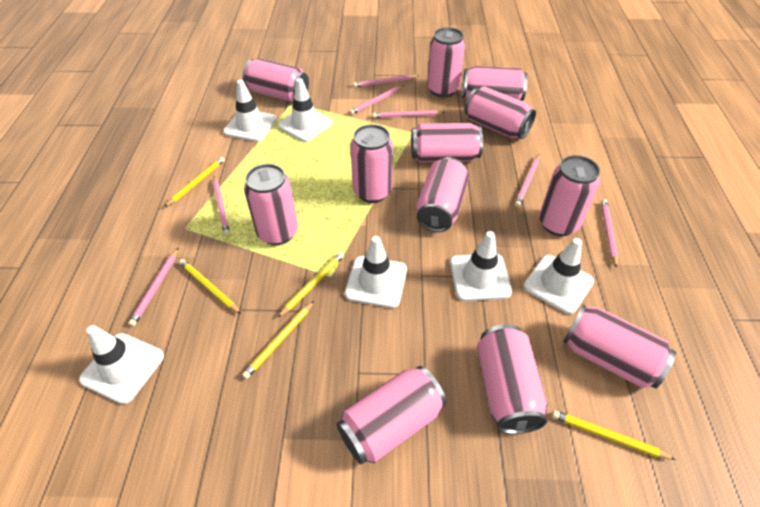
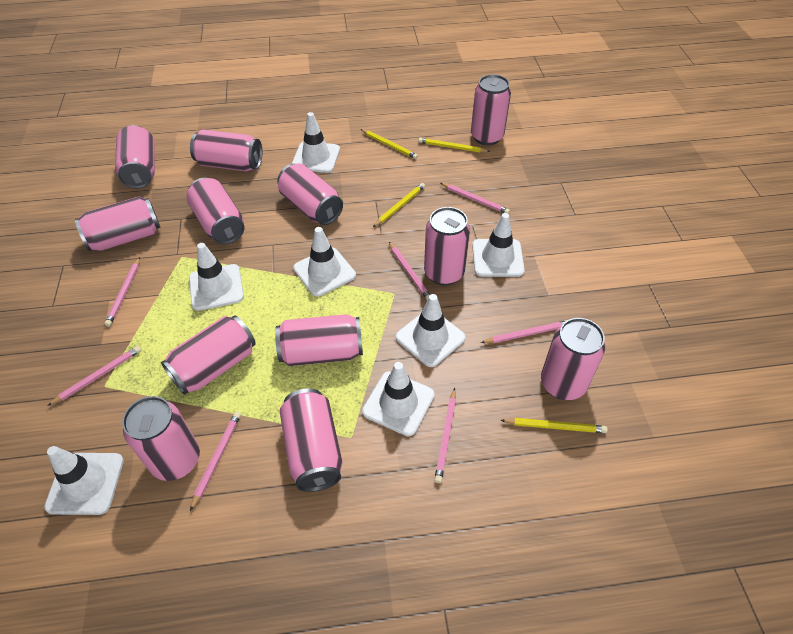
white traffic cone: [79,325,164,404] [223,80,277,142] [278,78,333,142] [345,236,407,308] [450,231,512,301] [523,238,594,314] = 6 -> [44,446,124,515] [189,243,244,311] [292,112,340,173] [293,227,356,296] [362,362,435,436] [396,294,466,367] [472,213,525,277] = 7
yellow pencil: [164,157,225,207] [179,259,241,314] [242,301,314,379] [277,252,344,318] [552,410,676,460] = 5 -> [361,129,418,159] [373,183,425,227] [418,138,491,153] [500,418,608,433] = 4

